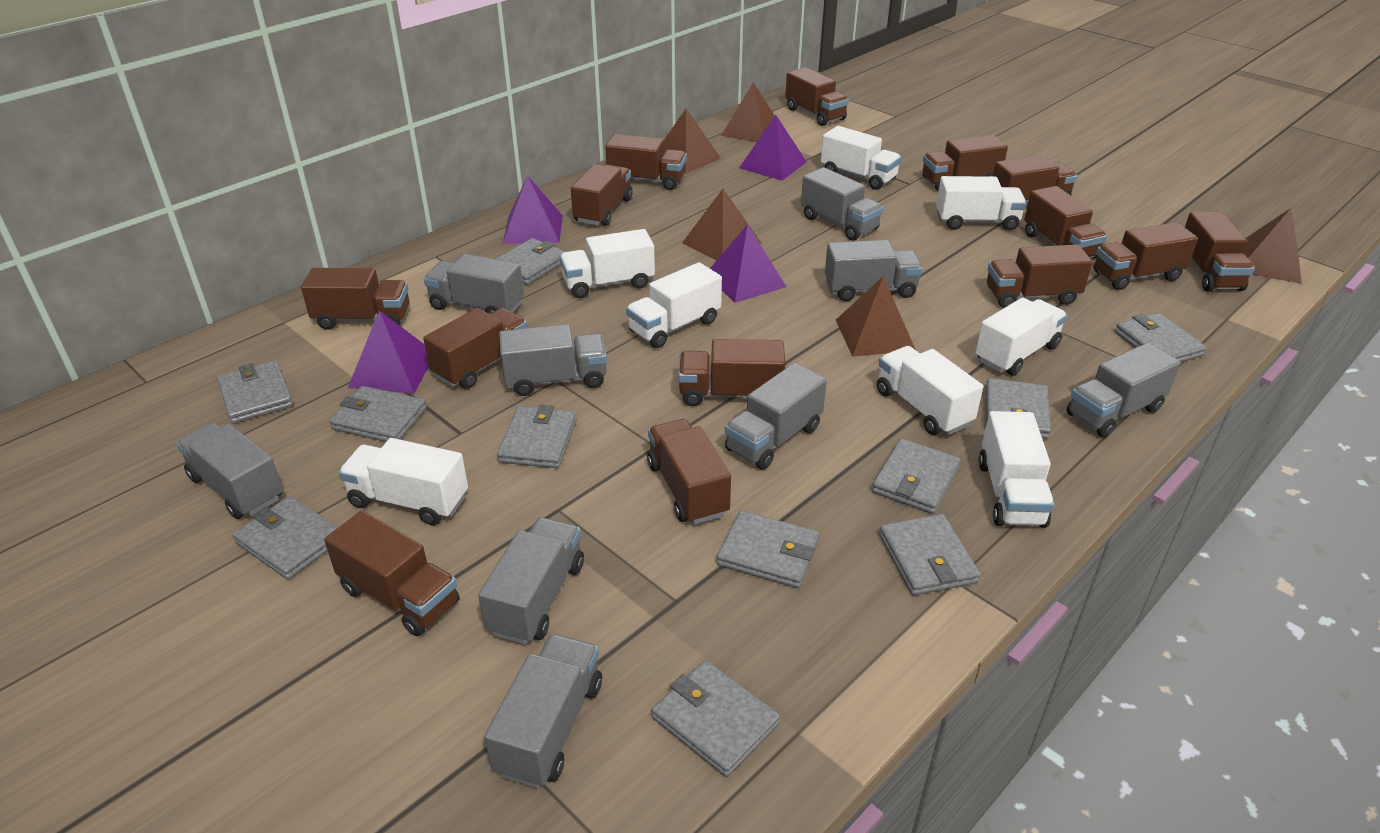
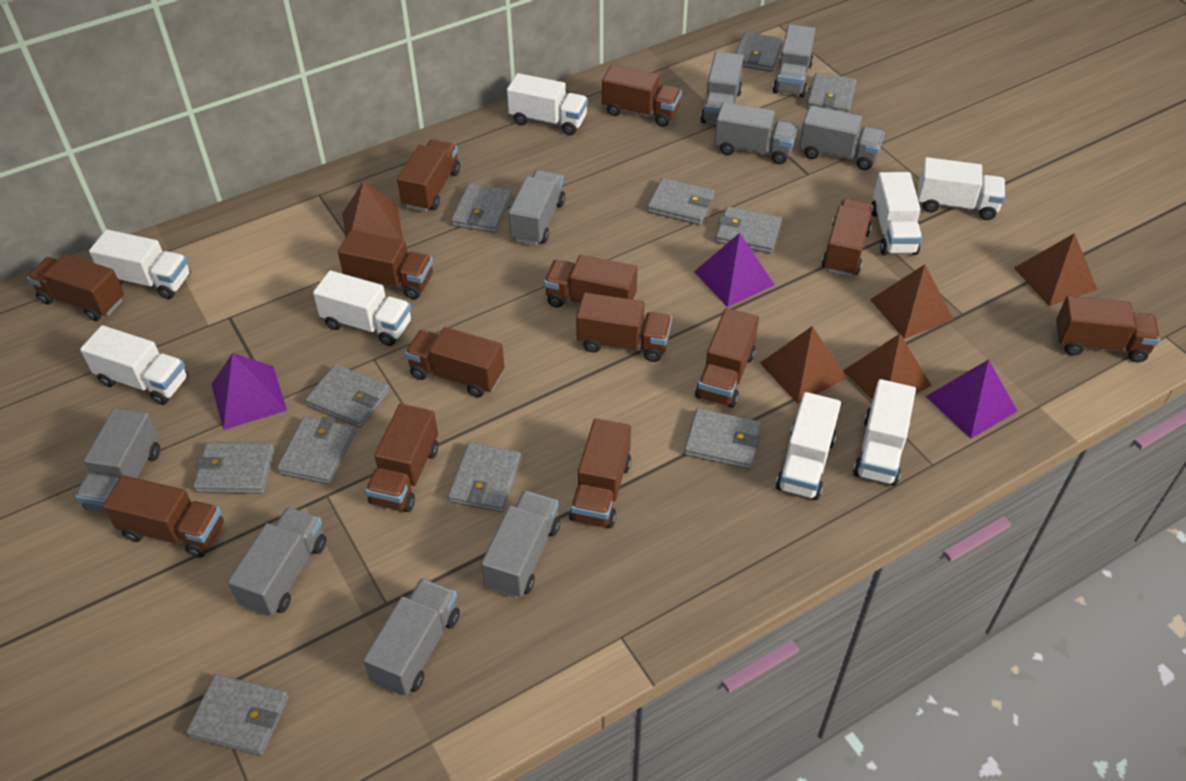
brown truck: [301,268,409,330] [324,511,459,636] [423,308,528,389] [571,164,633,226] [605,134,687,190] [647,419,731,524] [678,339,785,406] [785,67,849,126] [923,135,1008,191] [987,244,1092,308] [993,155,1078,202] [1024,186,1107,259] [1094,222,1198,290] [1185,211,1255,291] = 14 -> [27,254,124,321] [102,475,223,558] [338,230,433,299] [365,404,438,512] [397,139,460,212] [405,327,504,397] [544,255,637,308] [569,418,631,528] [576,293,672,362] [602,64,682,127] [695,308,759,408] [822,199,872,277] [1056,295,1160,362] = 13
purple pyramid: [348,311,429,393] [503,175,563,244] [710,224,786,303] [739,115,807,181] = 4 -> [211,353,287,430] [694,233,775,307] [926,359,1017,438] = 3

